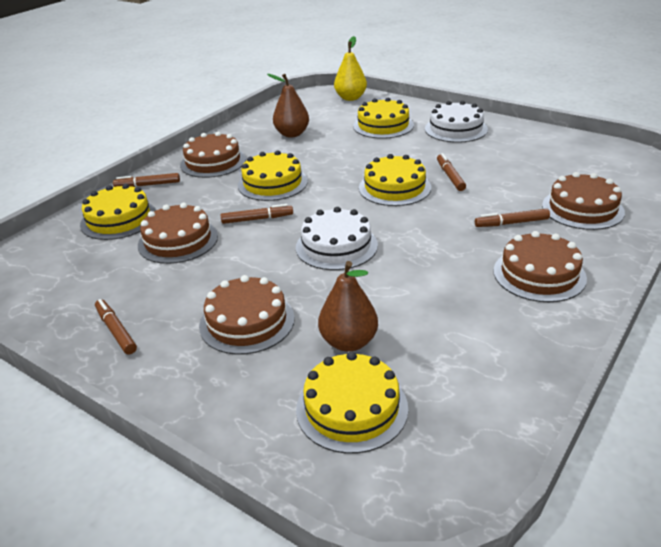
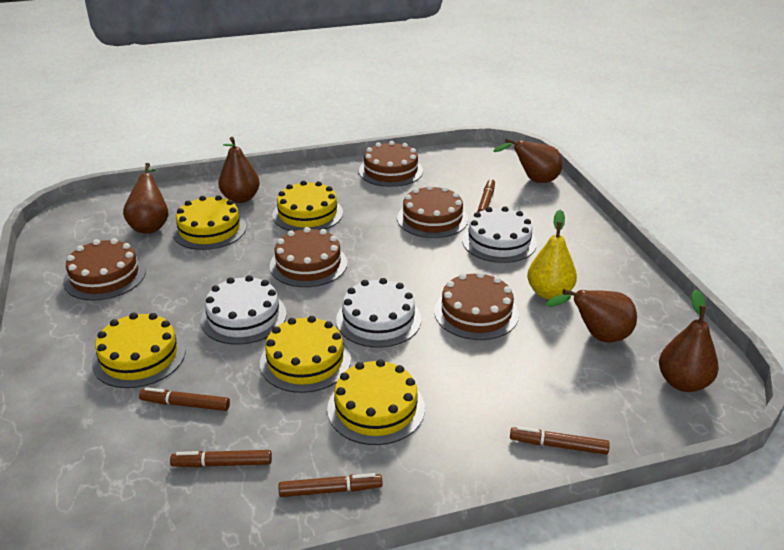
brown pear: [267,74,309,137] [318,261,378,352] = 2 -> [123,163,168,233] [218,137,260,203] [493,138,562,183] [546,289,637,343] [659,289,719,392] = 5
white cake: [296,207,378,270] [425,101,488,143] = 2 -> [201,275,287,345] [336,278,421,348] [462,206,537,263] = 3

